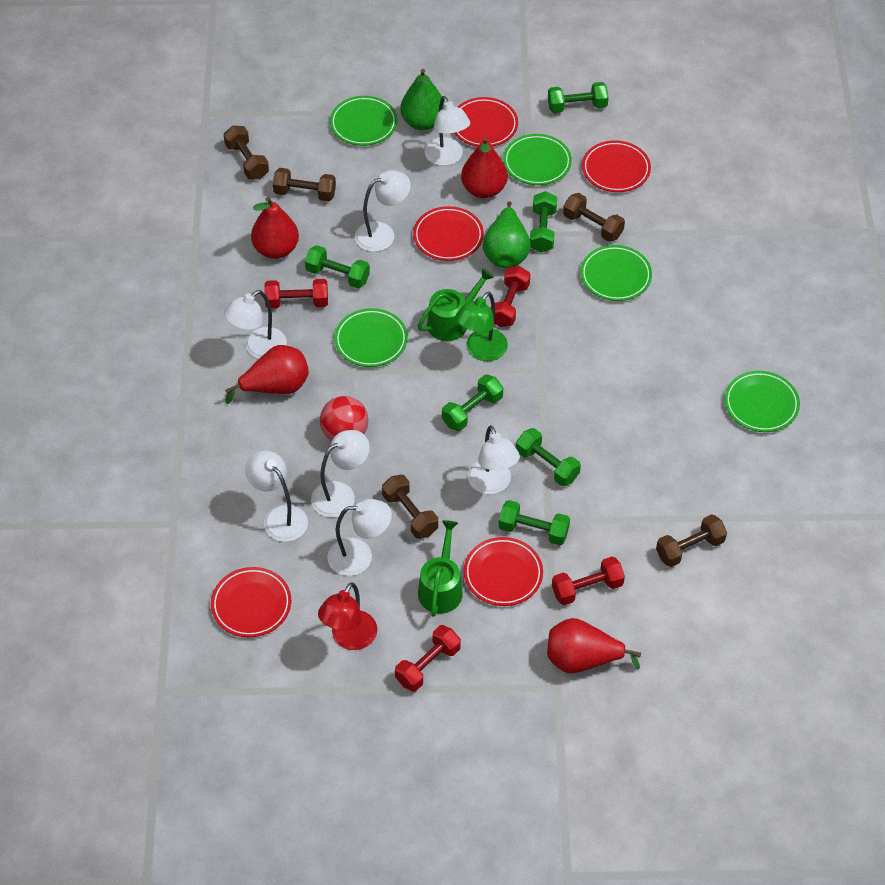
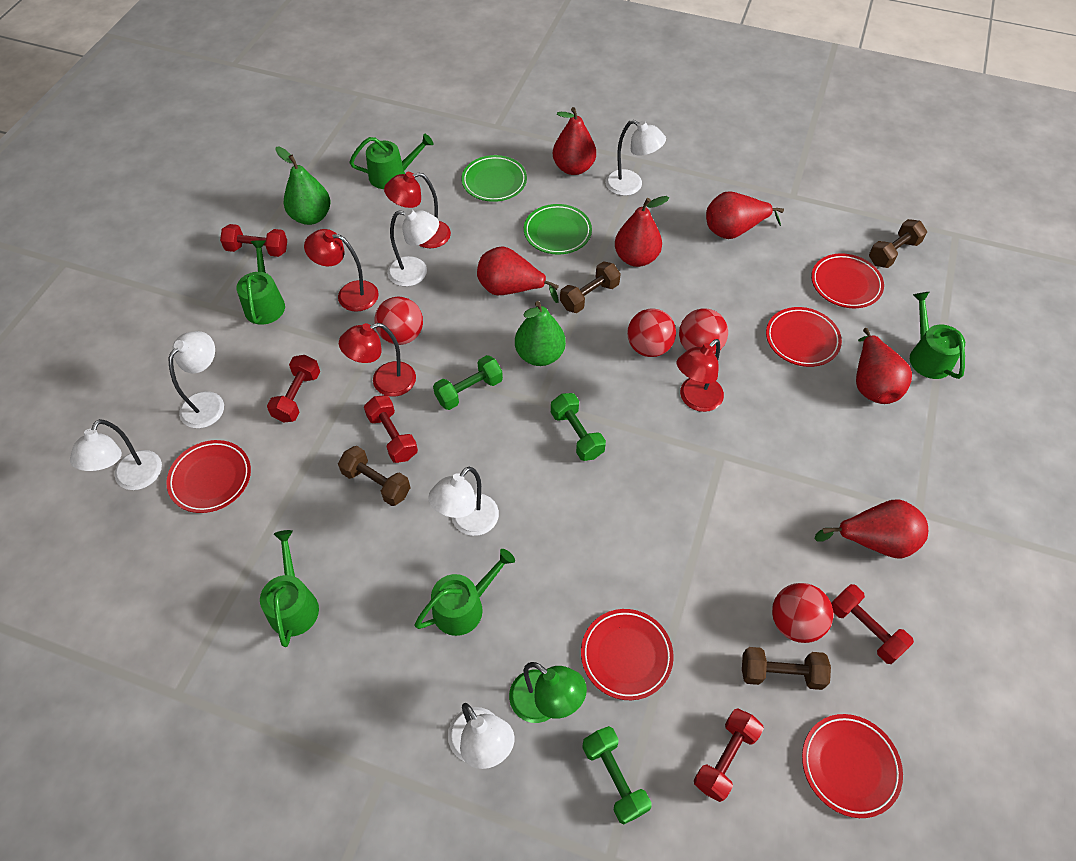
brown dumbbell: [223,126,269,179] [273,168,336,202] [382,475,438,539] [563,193,625,242] [656,514,727,567] = 5 -> [338,446,411,506] [560,261,621,313] [742,647,831,690] [869,219,927,268] = 4
green dumbbell: [305,245,370,288] [442,374,503,431] [499,500,570,545] [516,428,581,486] [530,191,557,252] [548,82,609,113] = 6 -> [433,355,503,410] [551,393,606,461] [582,726,652,825] = 3
green plate: [330,96,397,146] [334,308,408,367] [503,134,572,185] [580,245,652,301] [725,371,800,432] = 5 -> [462,155,527,202] [524,204,592,255] = 2
green watering can: [418,268,494,341] [418,520,463,617] = 2 -> [236,240,285,325] [260,530,319,647] [350,134,433,189] [414,549,515,636] [910,292,965,379] = 5
red ball: [320,396,368,441] = 1 -> [375,297,423,345] [627,308,676,357] [679,309,728,354] [772,583,834,643] = 4
red dumbbell: [264,279,328,309] [395,625,461,692] [491,266,530,327] [552,556,625,605] = 4 -> [220,224,287,257] [267,355,320,423] [364,395,418,463] [694,708,764,802] [831,584,914,664] = 5
red lamp: [318,582,378,650] = 1 -> [304,229,379,312] [339,323,416,397] [384,172,451,248] [677,339,724,412] = 4
red pear: [225,345,309,404] [251,197,299,259] [461,137,508,198] [547,618,641,673] = 4 -> [477,246,559,303] [553,107,596,175] [615,196,669,267] [706,191,784,239] [814,499,928,558] [856,328,912,404] = 6
white lamp: [224,290,287,359] [245,450,308,542] [311,430,370,518] [327,499,392,576] [355,170,411,252] [424,96,470,166] [468,425,520,494] = 7 -> [70,419,162,490] [169,331,224,428] [387,209,439,286] [428,466,499,536] [448,703,515,769] [605,120,666,196] = 6

